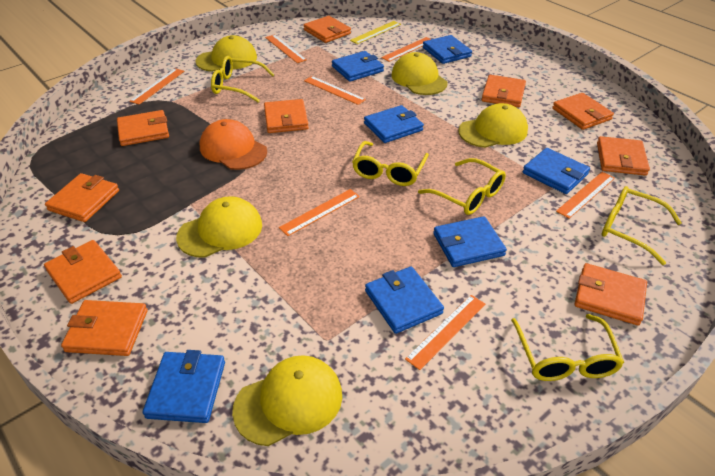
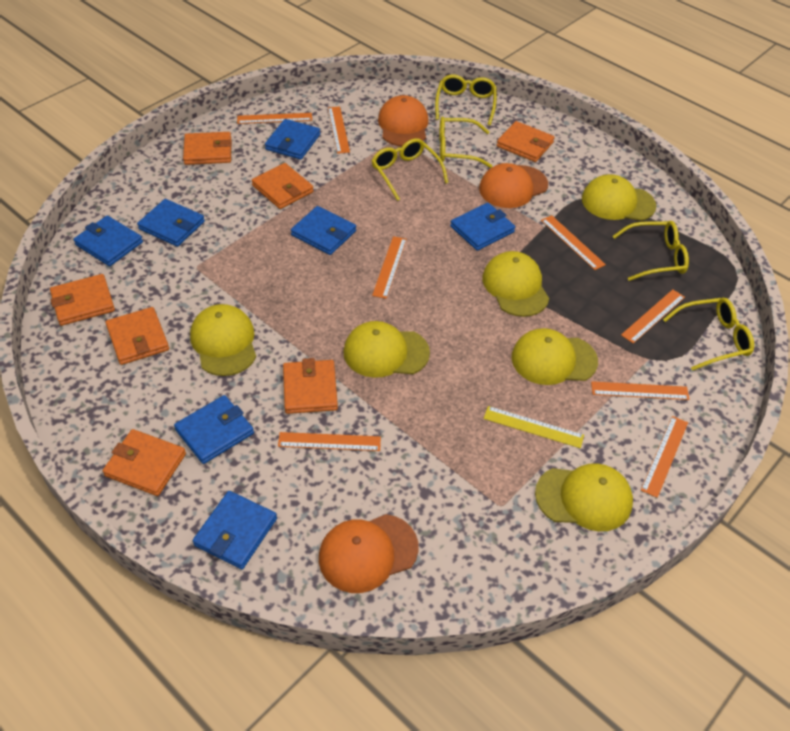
orange cap: [200,119,267,170] = 1 -> [319,514,419,593] [378,95,428,146] [479,163,548,208] = 3
orange ruler: [130,68,184,105] [265,35,307,63] [279,189,360,236] [304,76,366,105] [381,37,431,62] [405,295,485,370] [556,172,615,219] = 7 -> [237,113,312,124] [278,432,381,451] [328,107,350,154] [372,236,407,299] [541,215,606,270] [591,381,690,400] [621,289,685,344] [641,416,688,498] = 8
orange wallet: [44,240,122,304] [45,173,119,222] [61,300,148,356] [117,110,169,146] [264,99,309,133] [303,16,351,43] [481,75,526,107] [552,93,614,130] [575,263,647,326] [597,136,650,176] = 10 -> [50,274,115,326] [103,429,186,496] [106,307,169,365] [183,132,232,165] [252,163,314,209] [283,358,338,414] [497,121,555,162] = 7
yellow cap: [176,196,262,258] [196,35,257,72] [232,355,342,446] [391,52,447,95] [458,103,528,148] = 5 -> [190,304,256,376] [344,321,430,378] [482,251,549,317] [511,328,598,385] [535,463,633,531] [582,174,656,221] = 6

